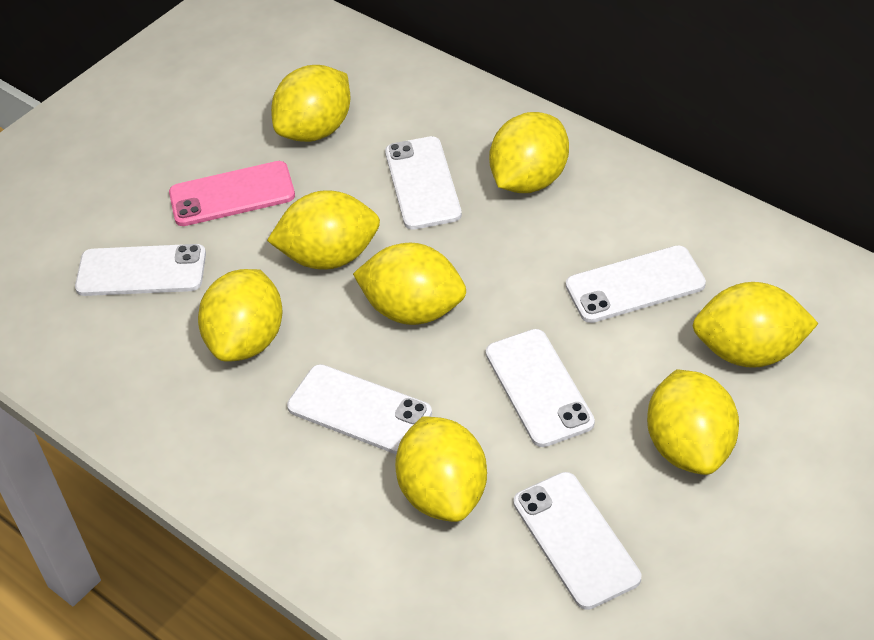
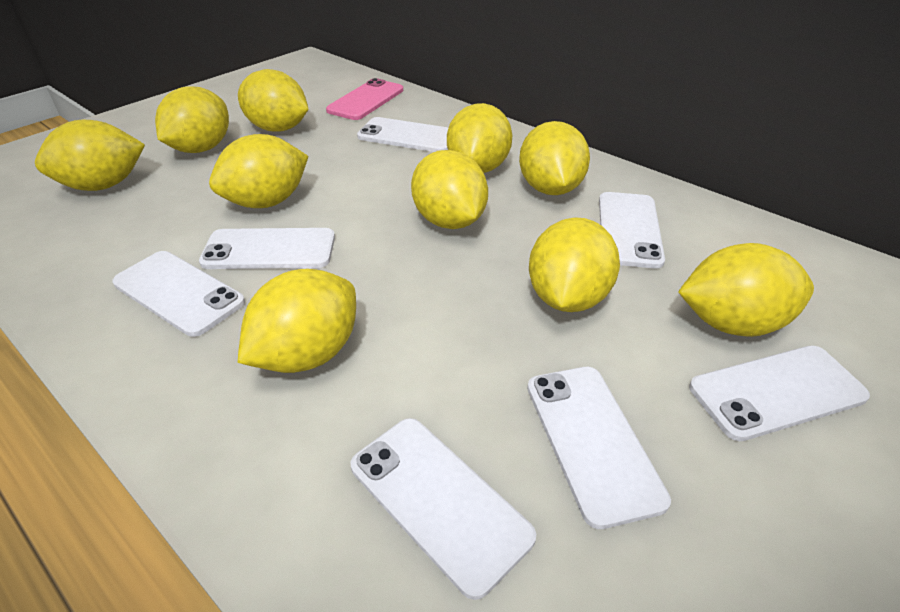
white phone: [75,244,206,296] [287,364,432,454] [385,136,462,230] [486,329,595,447] [513,472,641,610] [566,245,706,323] = 6 -> [112,251,245,337] [199,228,335,269] [351,418,536,600] [357,117,448,152] [527,367,671,529] [599,192,665,269] [689,346,870,441] = 7
yellow lemon: [198,269,282,362] [267,190,380,270] [271,65,351,142] [353,243,466,325] [395,417,487,522] [489,112,569,193] [647,370,739,475] [692,282,819,368] = 8 -> [35,120,145,191] [155,87,229,153] [209,134,308,208] [238,69,308,132] [238,269,356,373] [411,150,488,229] [447,103,512,173] [519,121,590,195] [529,217,620,312] [678,243,814,337] = 10

